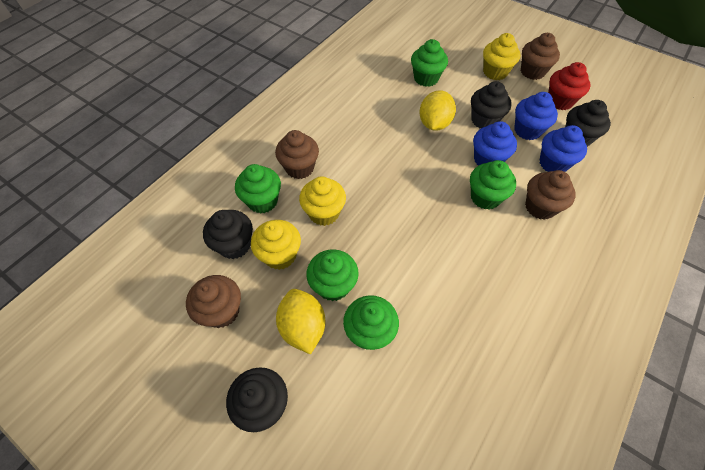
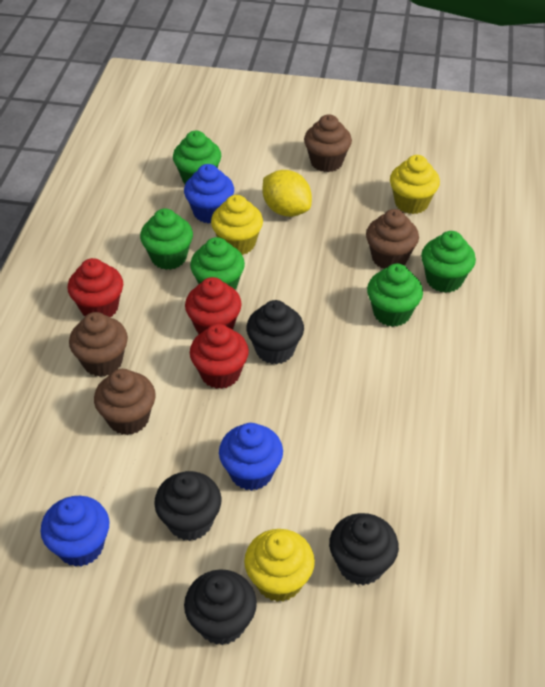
red cupcake: [548,62,590,110] = 1 -> [68,258,123,317] [185,277,242,334] [190,324,249,389] = 3
yellow lemon: [276,289,326,355] [419,90,456,131] = 2 -> [263,170,312,217] = 1

